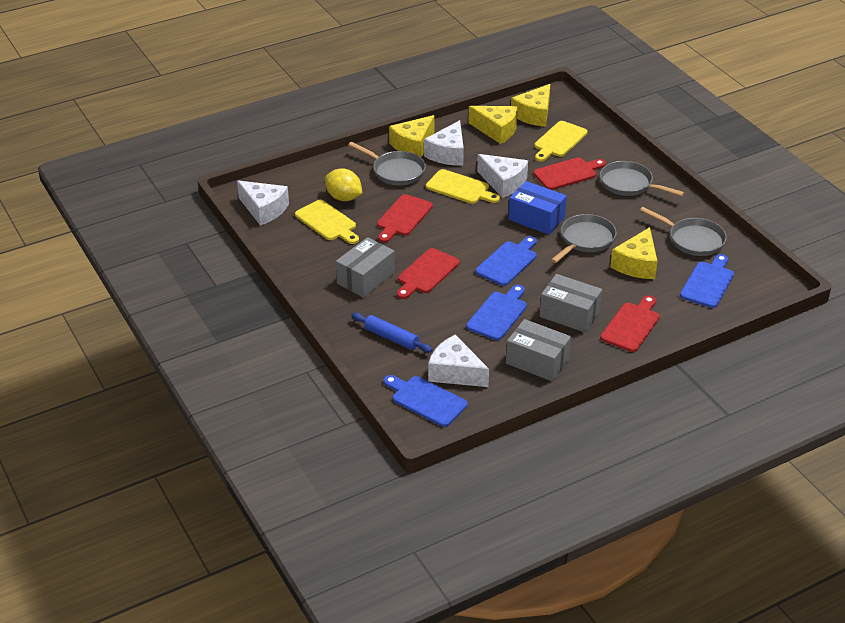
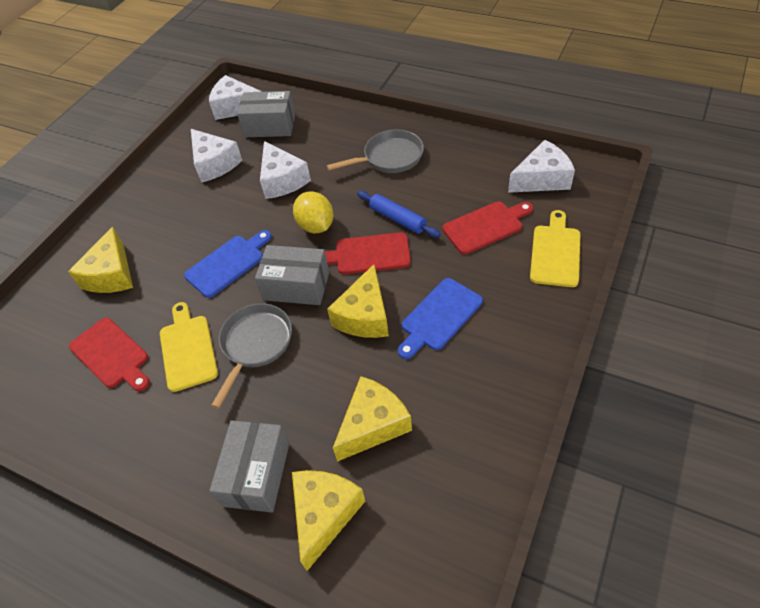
blue box: [509,181,567,235] = 1 -> none = 0
blue cutting board: [383,375,468,427] [466,285,527,340] [476,236,537,286] [680,254,734,308] = 4 -> [184,230,272,298] [398,278,483,359] = 2
grey pan: [348,142,426,185] [551,214,617,263] [600,161,684,196] [640,207,727,256] = 4 -> [211,303,292,409] [327,130,424,173] = 2
red cutting board: [377,194,433,243] [397,248,460,299] [533,157,606,190] [600,295,660,352] = 4 -> [69,318,150,391] [325,232,411,274] [442,201,533,255] = 3
yellow cutting board: [295,200,359,244] [426,169,500,204] [534,121,588,162] = 3 -> [160,302,218,392] [530,210,581,287] = 2

